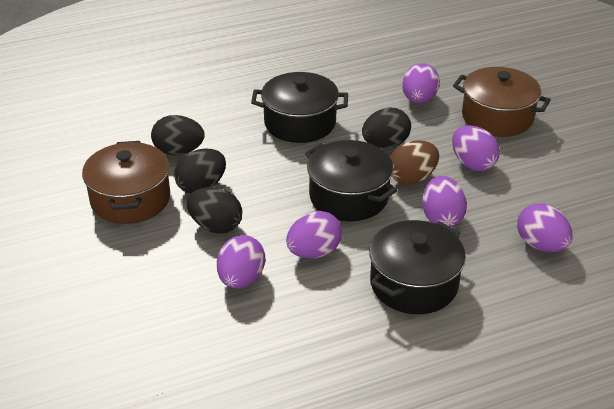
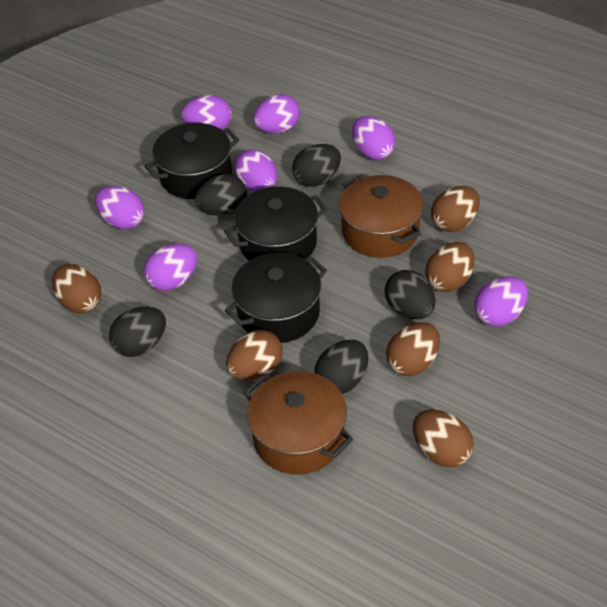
black egg: [151,115,205,155] [174,148,226,194] [187,187,242,234] [362,108,411,148] = 4 -> [109,307,166,357] [195,174,247,216] [292,144,341,187] [314,340,368,394] [385,270,436,319] = 5
brown egg: [390,140,439,185] = 1 -> [52,264,102,314] [226,330,283,380] [386,323,440,376] [413,409,474,467] [425,242,475,292] [431,186,480,232] = 6
purple egg: [217,235,265,289] [286,211,342,258] [402,63,440,103] [422,176,467,227] [452,125,500,171] [517,203,573,252] = 6 -> [95,186,145,229] [144,244,197,291] [181,95,232,130] [234,150,277,192] [254,94,300,133] [352,116,396,160] [474,276,528,327] = 7

